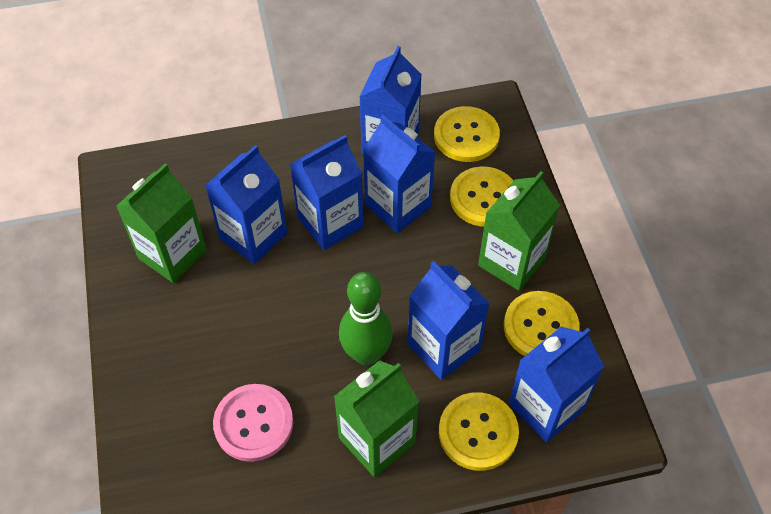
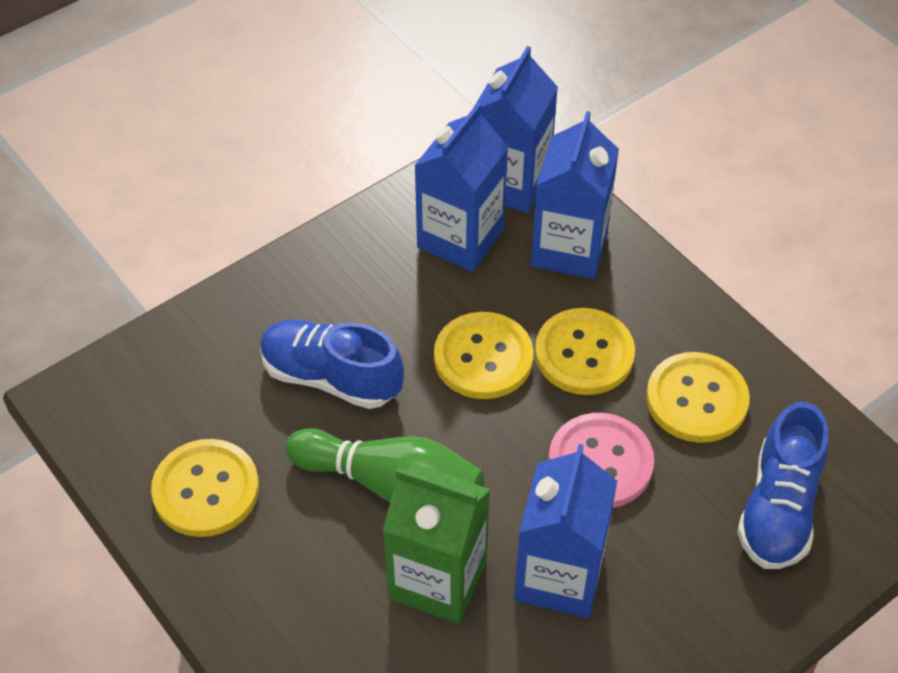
blue carton: [205,145,287,264] [290,135,364,250] [359,46,422,154] [363,115,435,233] [408,261,490,380] [509,327,604,442] = 6 -> [414,103,508,272] [473,46,558,213] [514,444,617,618] [531,111,619,279] = 4
blue shoe: none = 0 -> [260,320,404,409] [737,402,829,569] = 2
green carton: [116,164,207,283] [334,360,419,477] [478,171,560,291] = 3 -> [383,464,490,624] = 1

